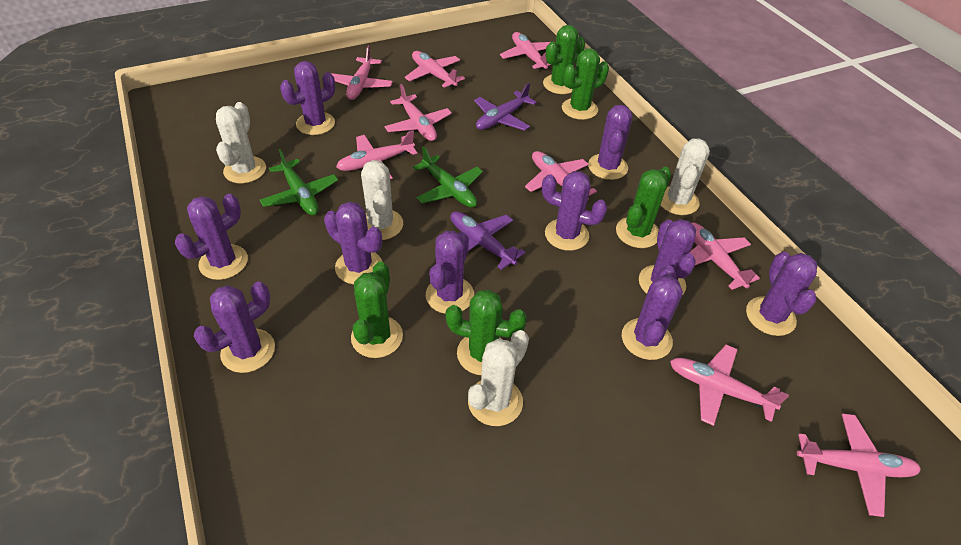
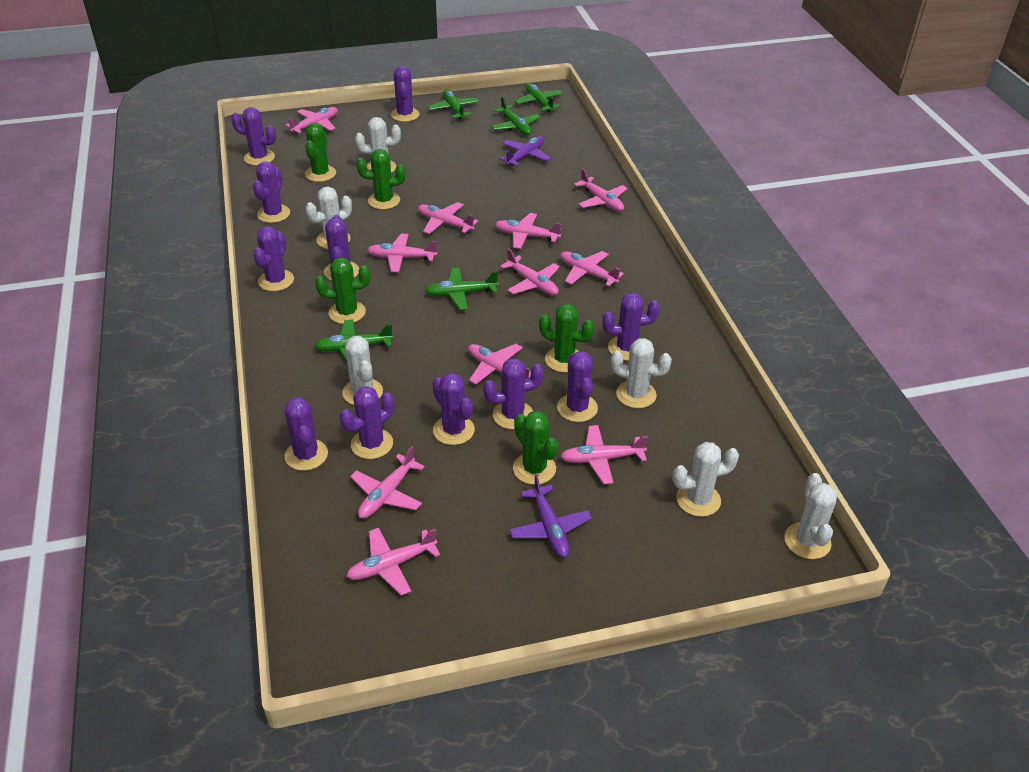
green plane: [260,149,338,215] [413,146,483,207] = 2 -> [315,319,393,361] [425,268,498,310] [428,89,479,119] [491,96,541,135] [515,83,563,112] = 5
pink plane: [331,45,393,100] [336,131,417,179] [384,84,452,141] [405,51,465,88] [500,32,550,69] [525,151,597,200] [670,345,789,426] [690,222,760,290] [797,413,921,517] = 9 -> [285,107,338,133] [346,527,440,596] [350,446,425,519] [367,234,437,272] [418,202,478,234] [468,344,531,385] [495,213,561,249] [500,248,560,295] [560,251,624,287] [560,425,648,484] [574,169,628,211] = 11
purple cactus: [175,194,248,280] [194,282,275,373] [280,61,335,135] [324,202,382,284] [426,231,474,314] [542,171,607,251] [588,105,633,180] [622,265,683,360] [639,219,696,295] [746,252,817,336] = 10 -> [231,107,276,166] [253,162,290,223] [253,226,294,291] [285,397,328,471] [324,215,359,281] [340,386,394,459] [391,66,420,122] [433,373,475,445] [483,358,544,430] [557,351,598,422] [602,293,660,361] = 11
white cactus: [216,102,266,184] [361,160,403,240] [468,330,529,426] [660,139,710,215] = 4 -> [305,187,352,249] [342,336,383,405] [355,117,401,173] [611,338,672,408] [673,442,739,517] [784,473,837,559] = 6

